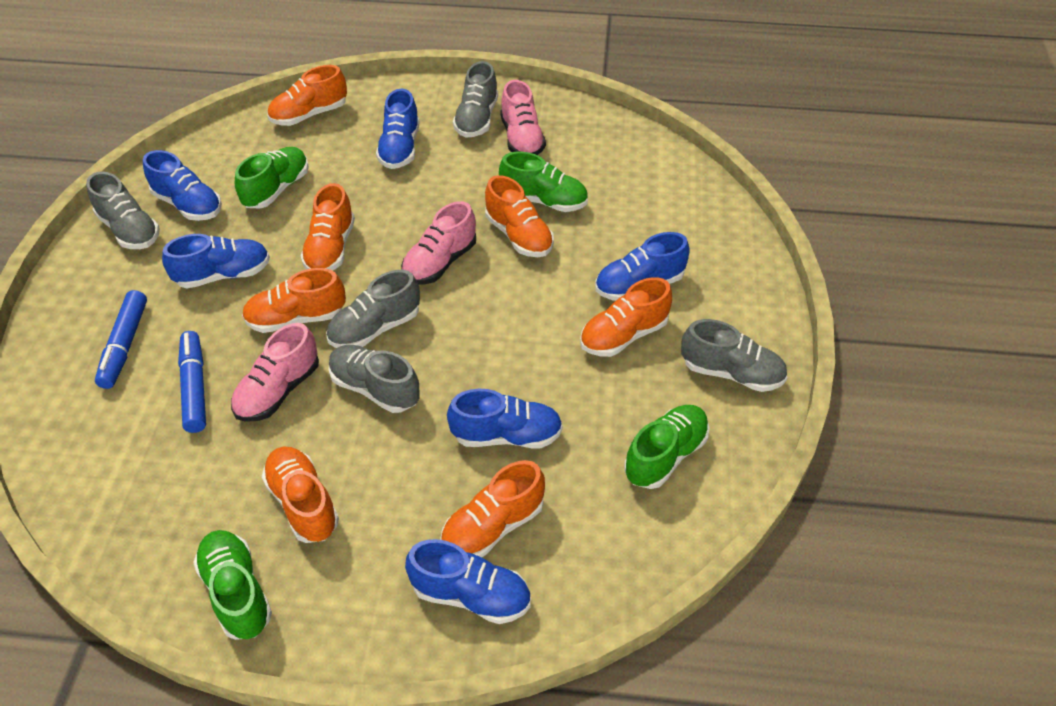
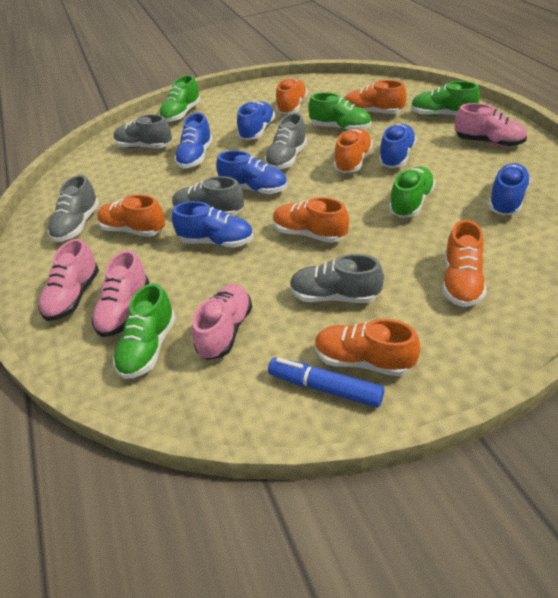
blue marker: [95,290,147,389] [178,331,206,433] = 2 -> [268,357,384,408] = 1
green shoe: [193,530,272,640] [235,147,309,209] [499,152,588,212] [624,405,709,489] = 4 -> [113,283,176,379] [159,75,201,123] [308,92,371,131] [389,166,436,218] [411,81,480,116] = 5
pink shoe: [231,323,319,422] [401,201,476,284] [500,80,546,155] = 3 -> [38,239,99,321] [92,250,149,337] [192,284,252,360] [455,103,527,147] = 4

